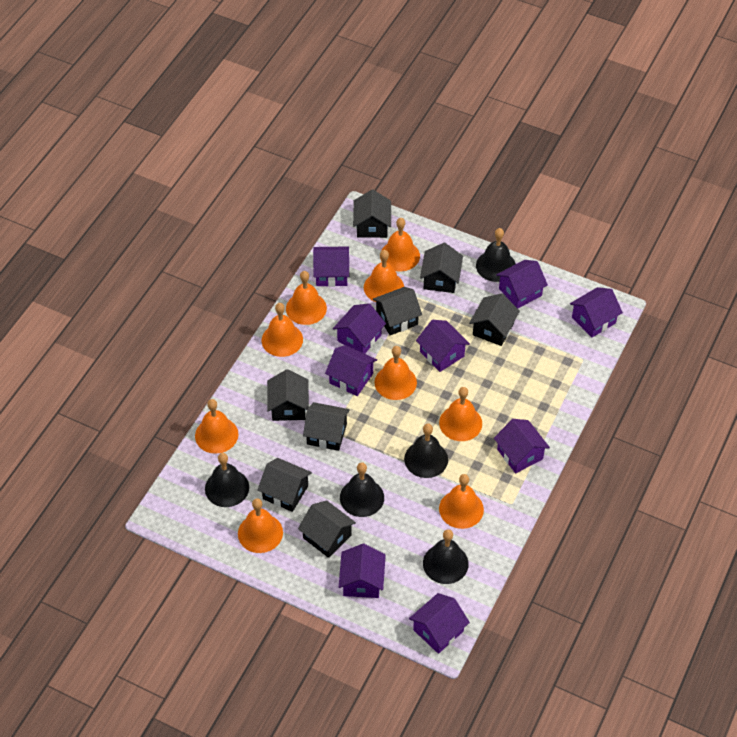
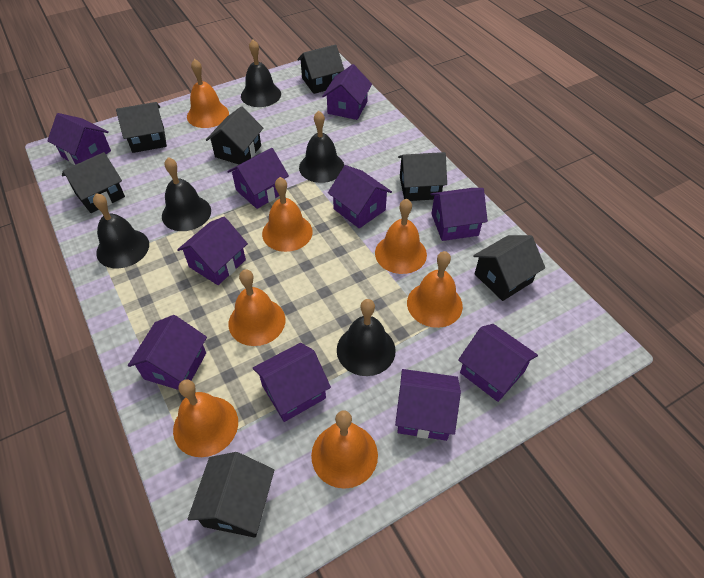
black house: [258,458,312,512] [267,369,309,421] [298,500,356,558] [303,402,350,451] [353,190,391,238] [373,287,422,335] [420,243,463,293] [469,294,520,346] = 8 -> [62,152,125,213] [116,102,167,153] [188,452,274,538] [206,106,263,165] [297,44,344,94] [398,152,447,201] [473,235,545,301] = 7
orange bell: [195,399,238,454] [238,498,283,553] [262,303,303,357] [286,271,327,325] [364,250,404,302] [374,346,417,400] [380,218,420,271] [439,387,482,441] [439,474,484,529] = 9 -> [173,379,238,457] [187,59,229,128] [228,269,285,346] [262,177,313,252] [311,411,378,489] [375,199,427,274] [407,251,463,328] = 7
purple house: [313,246,349,287] [325,345,377,396] [333,303,386,354] [339,544,386,598] [409,593,470,654] [416,320,470,372] [494,419,550,473] [496,260,548,309] [570,287,623,337] = 9 -> [47,113,111,165] [128,315,207,390] [177,217,248,285] [227,148,289,209] [253,343,331,422] [322,64,372,120] [328,165,392,228] [395,369,461,441] [430,188,488,241] [458,324,538,402] = 10

